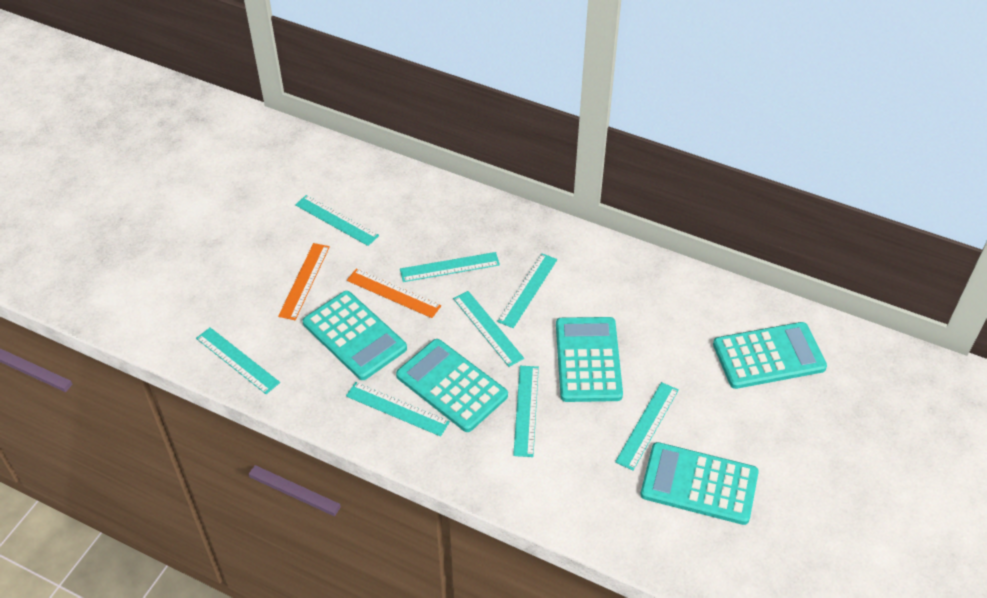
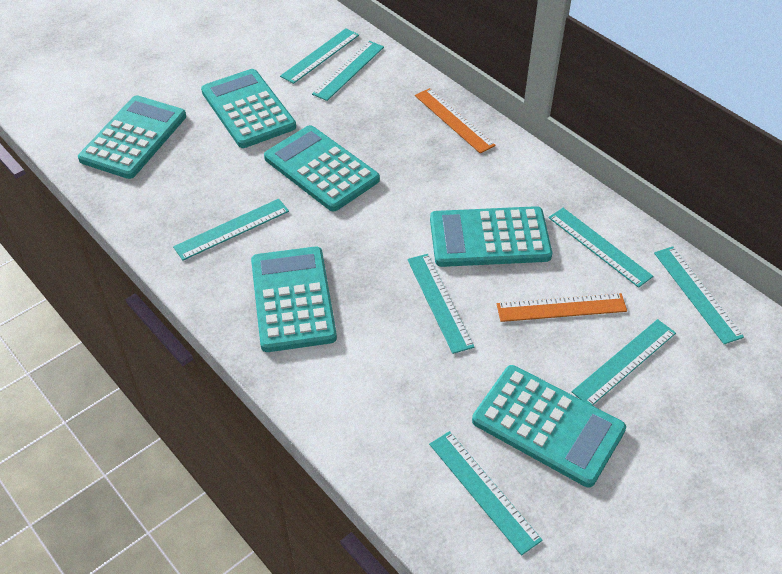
turquoise calculator: [303,291,407,380] [396,339,508,432] [556,317,623,402] [640,442,759,525] [713,322,827,389] = 5 -> [78,95,186,179] [201,69,296,148] [251,247,337,352] [264,125,380,212] [430,206,552,267] [472,365,626,487] = 6

